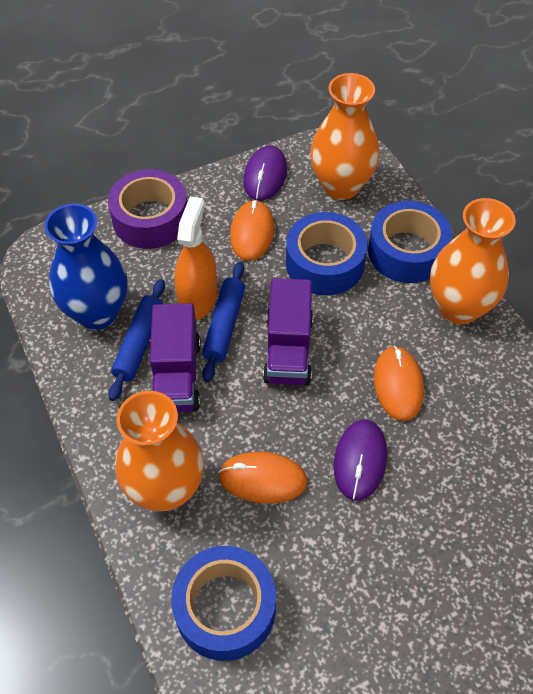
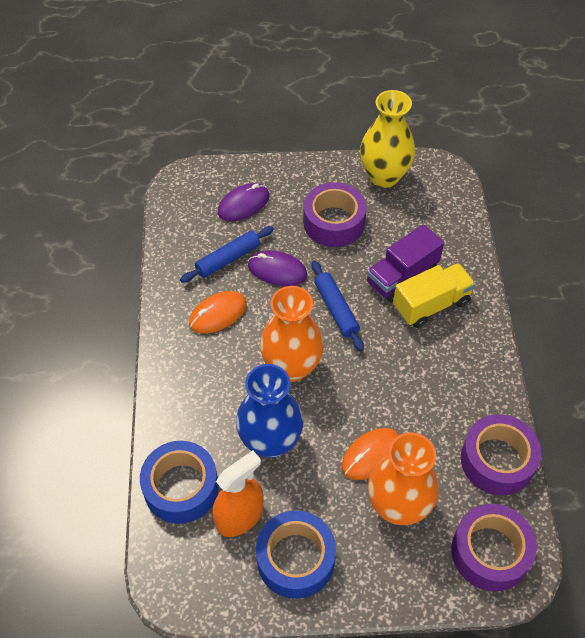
blue tape: [171,546,276,661] [286,212,368,295] [368,201,452,283] = 3 -> [140,441,219,524] [256,510,336,599] = 2
orange mouse: [218,452,308,504] [230,200,274,261] [373,346,424,421] = 3 -> [189,291,247,334] [342,428,399,480] = 2
orange vase: [115,391,204,511] [310,73,380,200] [430,198,516,325] = 3 -> [260,286,324,382] [368,432,439,525] = 2
purple tape: [108,169,187,249] = 1 -> [303,182,367,247] [451,504,537,591] [461,414,541,495] = 3
purple truck: [150,303,201,412] [263,278,313,385] = 2 -> [367,224,444,302] = 1
yellow truck: none = 0 -> [393,263,475,328] = 1
yellow vase: none = 0 -> [360,90,415,188] = 1

